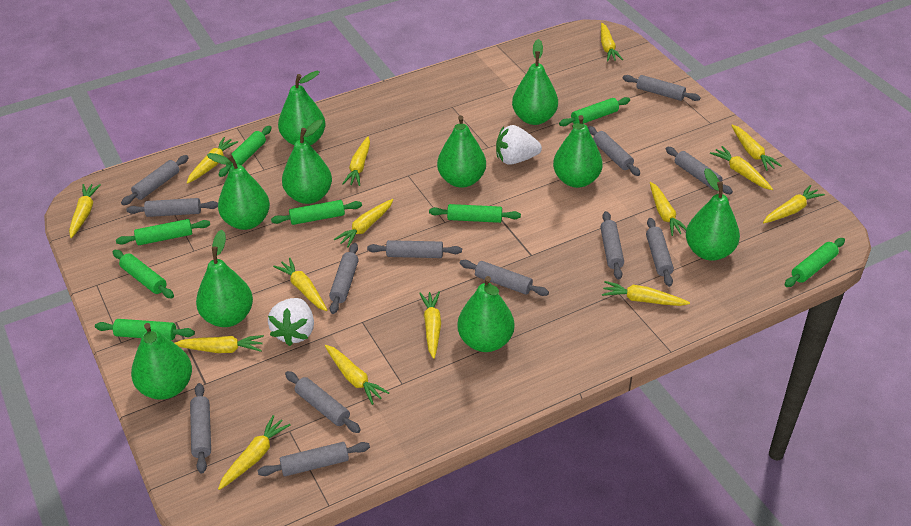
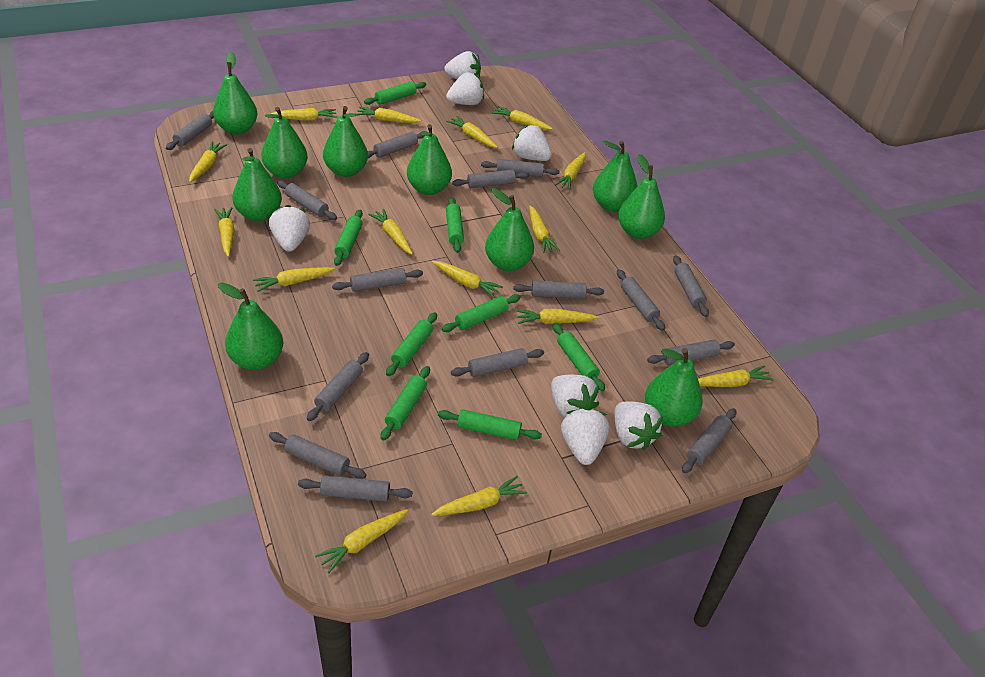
grey rolling pin: [121,155,189,205] [126,198,218,217] [190,383,211,473] [258,442,370,476] [285,371,361,433] [329,243,359,314] [367,240,462,258] [460,260,549,296] [588,126,640,176] [600,211,624,280] [623,75,701,101] [646,218,674,287] [666,147,733,194] = 13 -> [166,111,214,150] [269,432,367,479] [277,180,337,220] [298,475,412,502] [307,352,369,421] [332,268,423,292] [368,131,426,158] [451,348,544,377] [452,170,530,188] [481,159,560,177] [513,281,604,299] [617,269,665,331] [647,340,735,365] [673,255,709,317] [682,408,736,473] = 15
white strawberry: [268,298,314,346] [496,125,542,165] = 2 -> [269,205,310,252] [444,51,481,80] [446,72,484,105] [512,125,552,161] [551,375,599,418] [561,408,610,465] [614,401,663,450] = 7

